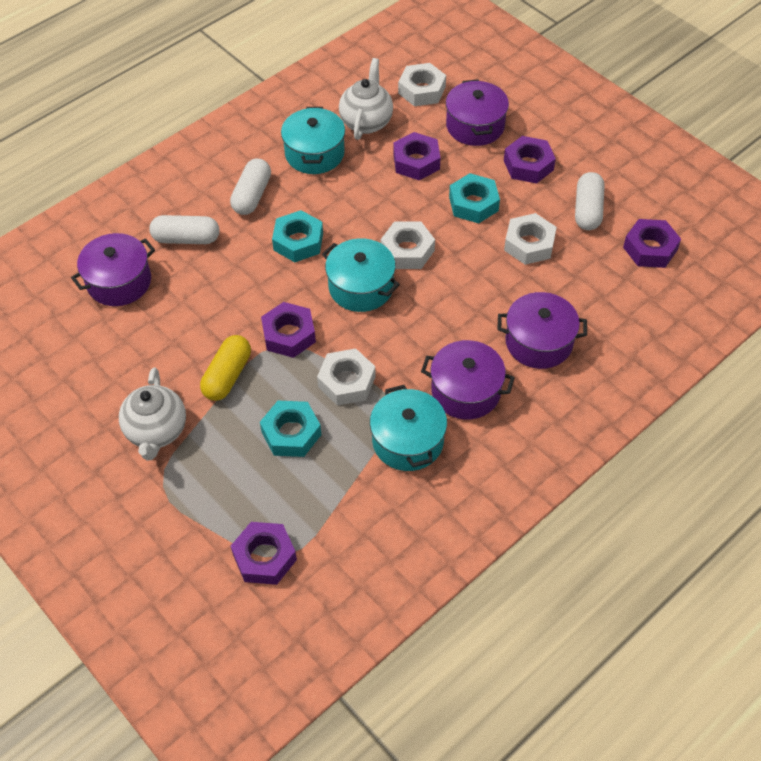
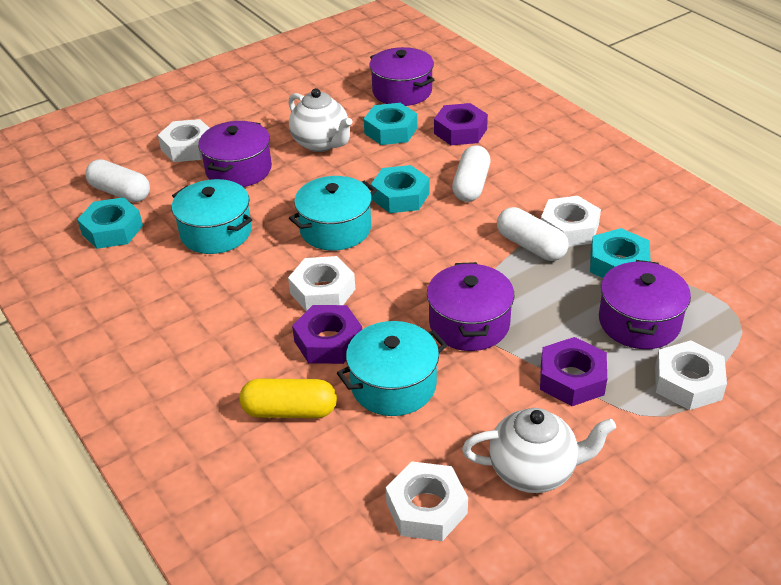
purple nut: [231,522,297,585] [261,302,316,358] [393,132,441,180] [504,136,556,184] [623,219,681,268] = 5 -> [292,305,362,364] [434,103,488,145] [540,337,607,406] = 3
turquoise nut: [260,401,322,457] [272,210,323,262] [449,173,500,223] = 3 -> [77,197,143,249] [364,103,417,145] [371,165,429,213] [590,228,650,278] = 4
white nut: [317,348,376,406] [381,222,435,269] [398,63,446,106] [504,213,557,265] = 4 -> [158,119,210,162] [288,256,355,311] [386,462,468,541] [541,196,601,247] [655,340,727,410] = 5

